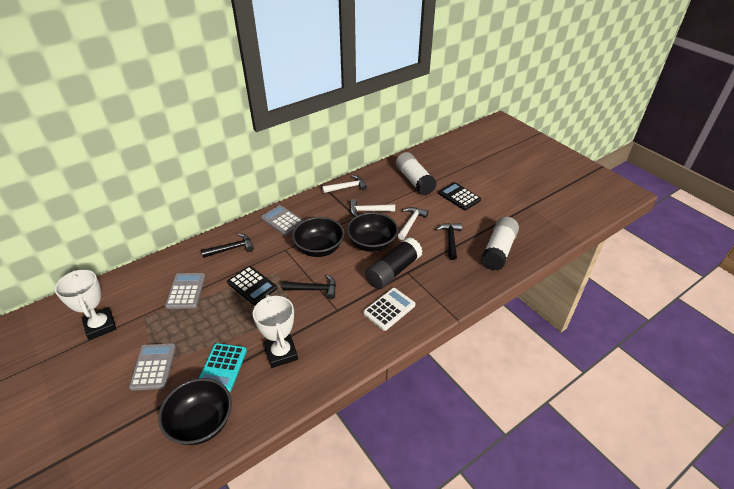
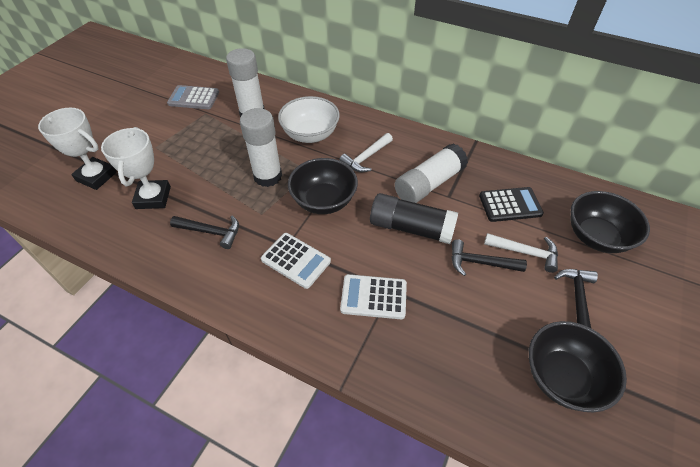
black calculator: [227,266,277,305] [438,182,481,210] = 2 -> [479,187,544,222] = 1
grey calculator: [129,343,176,391] [165,273,206,309] [261,205,304,236] = 3 -> [167,85,219,109] = 1
turquoise calculator: [199,343,247,392] = 1 -> none = 0
white bowl: none = 0 -> [278,96,340,143] = 1
white calculator: [363,288,416,331] = 1 -> [261,233,331,289] [340,274,407,319] = 2
white glue stick: [396,152,437,195] [481,217,519,270] = 2 -> [226,48,265,117] [240,108,282,187] [395,143,468,203] = 3
white hammer: [322,175,367,193] [350,199,395,217] [397,207,428,240] = 3 -> [339,133,393,172] [484,233,558,273] = 2

